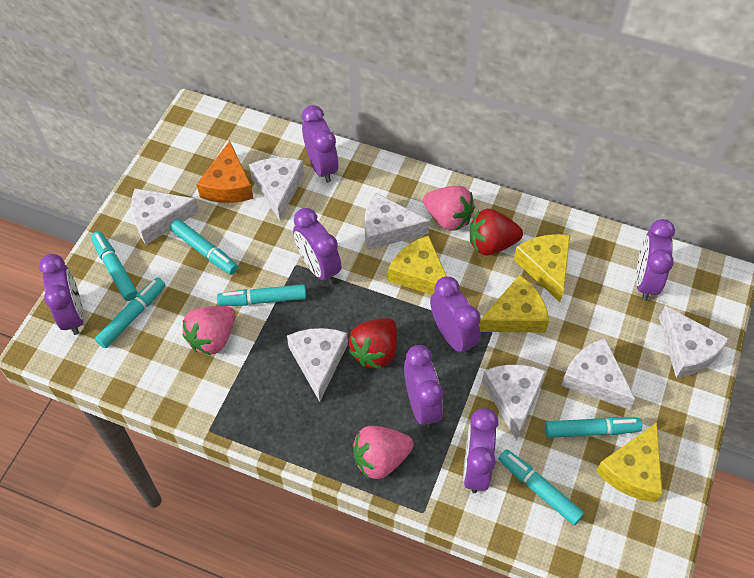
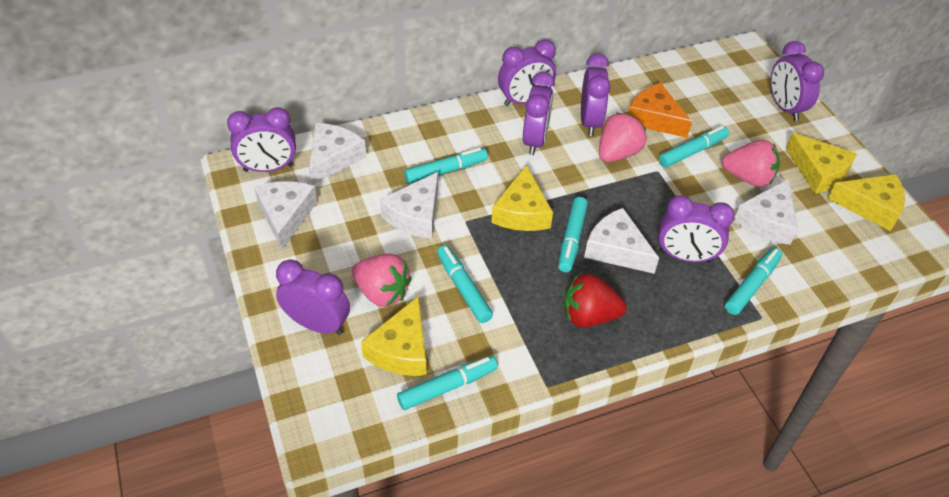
red strawberry: [348,318,397,369] [470,209,523,255] = 2 -> [564,273,626,328] = 1
white cheese: [131,188,199,245] [249,157,304,220] [287,328,348,402] [365,192,430,250] [482,365,546,441] [561,338,635,410] [659,306,729,378] = 7 -> [254,181,317,249] [309,123,366,185] [380,172,438,239] [584,208,659,274] [734,179,798,245] = 5

